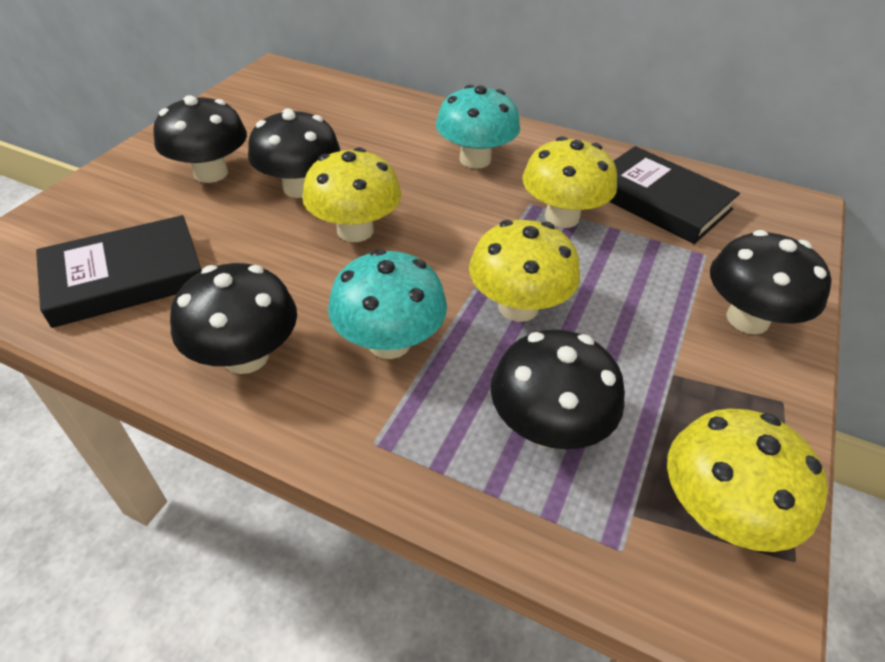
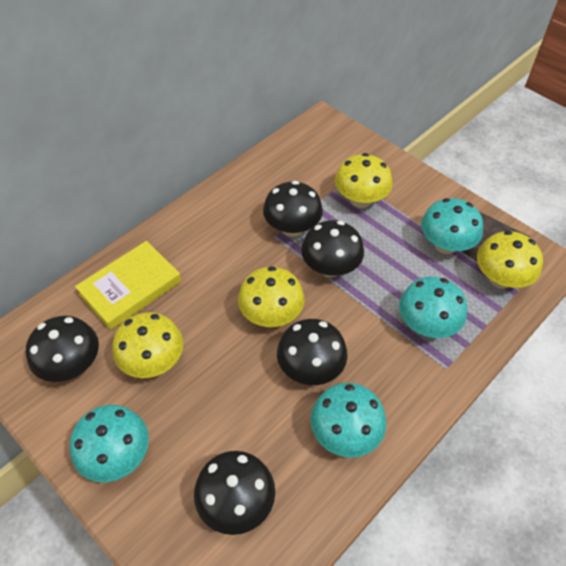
black book: [36,215,202,328] [609,146,740,244] = 2 -> none = 0
turquoise mushroom: [328,249,447,359] [436,85,520,169] = 2 -> [70,405,149,482] [310,383,386,458] [399,277,467,338] [421,198,483,254] = 4
yellow book: none = 0 -> [75,241,181,330] = 1

